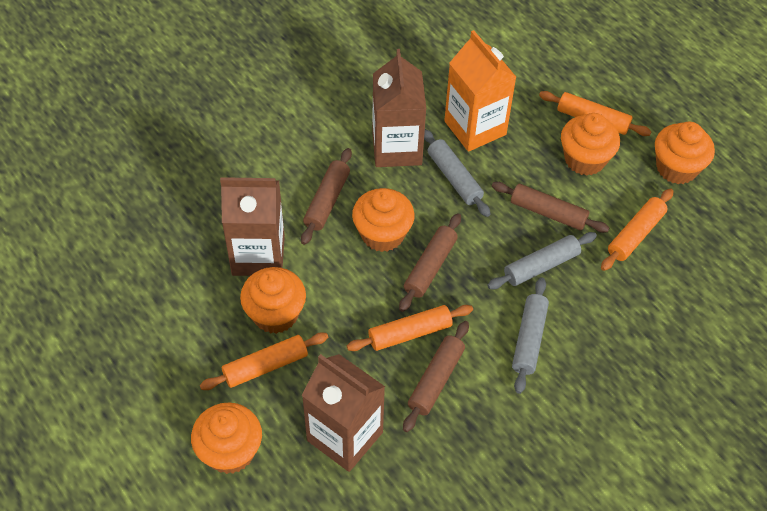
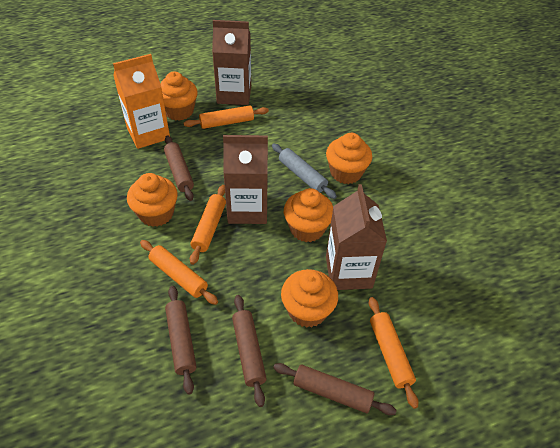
grey rolling pin: [424,129,490,217] [487,232,597,289] [512,277,549,394] = 3 -> [272,143,337,199] = 1

